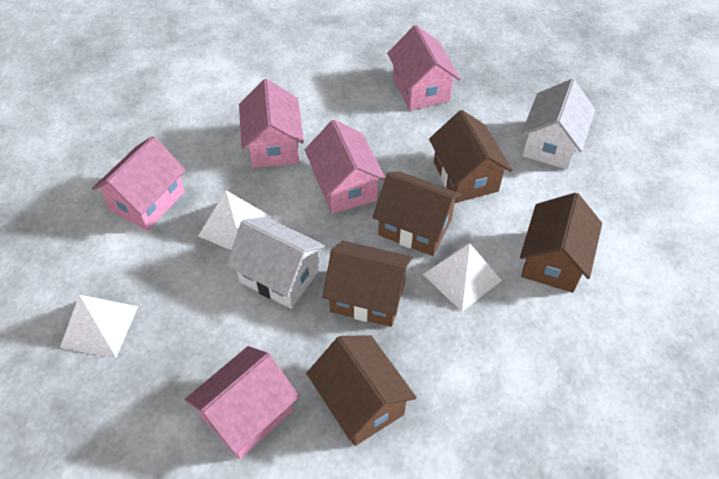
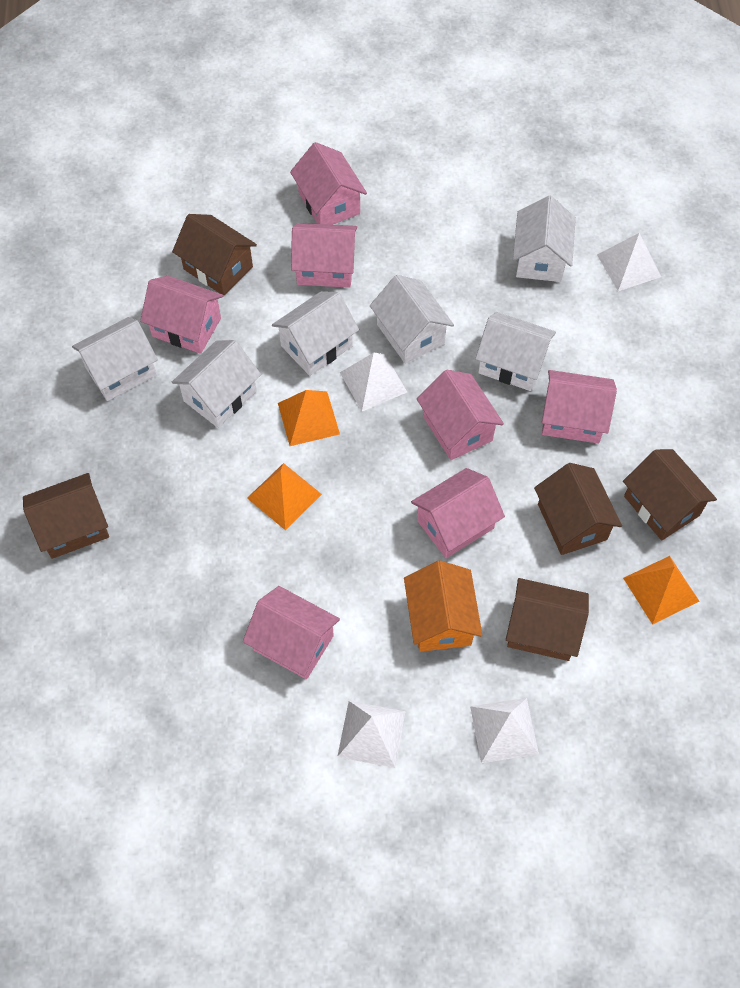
orange house: none = 0 -> [404,561,482,652] = 1
orange pyramid: none = 0 -> [247,463,322,530] [278,390,340,446] [623,556,700,625] = 3
pink house: [92,136,186,231] [185,346,299,459] [239,79,304,168] [305,120,385,214] [387,25,461,111] = 5 -> [140,276,224,354] [243,586,340,679] [290,142,367,225] [291,223,357,288] [411,468,505,558] [417,370,504,460] [542,370,617,443] = 7
white house: [226,217,325,309] [521,79,595,169] = 2 -> [72,317,158,401] [172,340,261,428] [272,291,359,376] [370,275,454,364] [475,312,556,391] [513,196,576,282] = 6
white pyramid: [60,295,138,358] [198,190,271,250] [423,243,502,312] = 3 -> [337,701,406,768] [340,353,407,411] [470,698,539,763] [597,233,661,291] = 4

